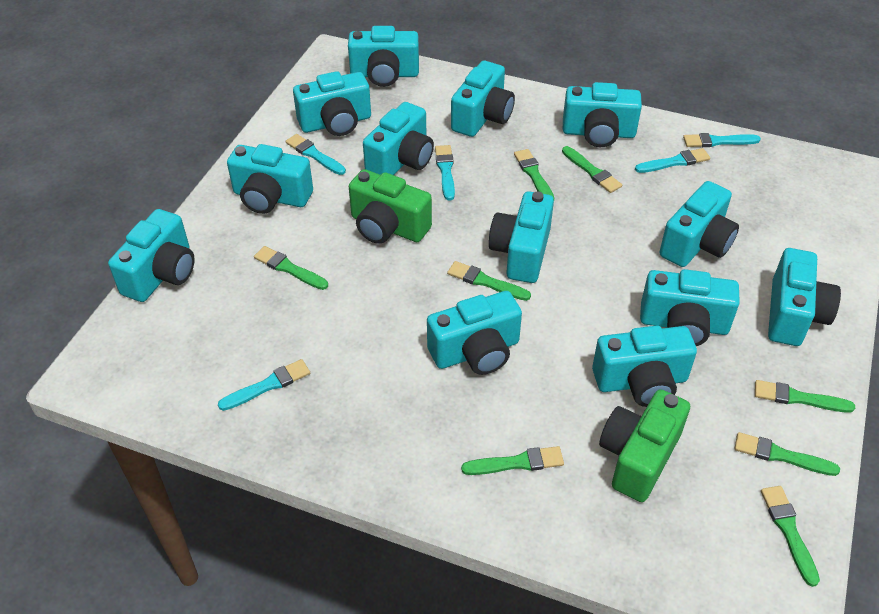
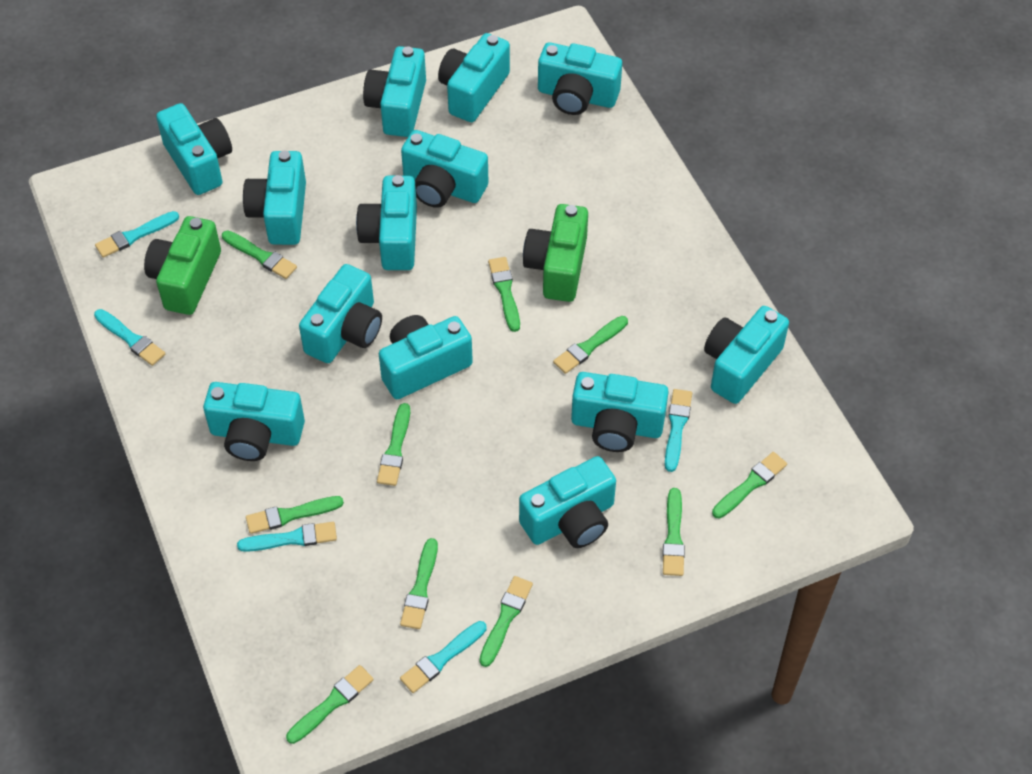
green brush: [254,246,328,290] [447,261,531,301] [461,446,564,475] [514,149,554,199] [562,146,622,193] [734,432,840,476] [755,380,855,413] [761,486,820,587] = 8 -> [222,230,297,279] [246,496,344,534] [286,665,374,744] [377,403,410,486] [400,538,438,629] [479,576,533,667] [488,257,520,332] [553,316,628,374] [662,488,685,576] [712,452,787,519] = 10

